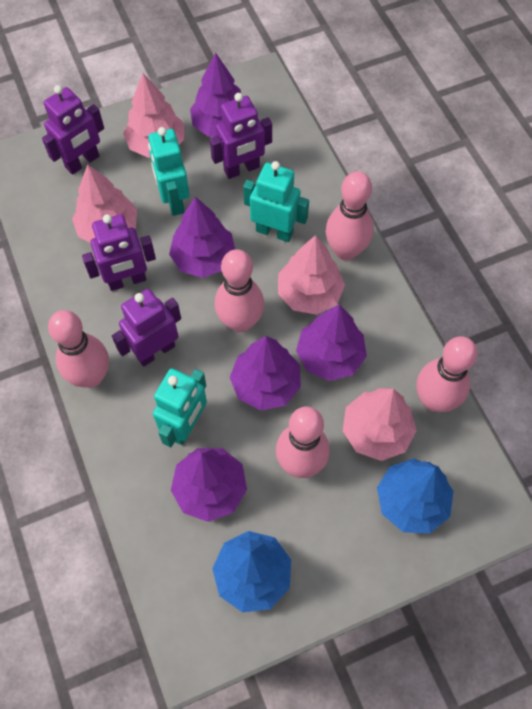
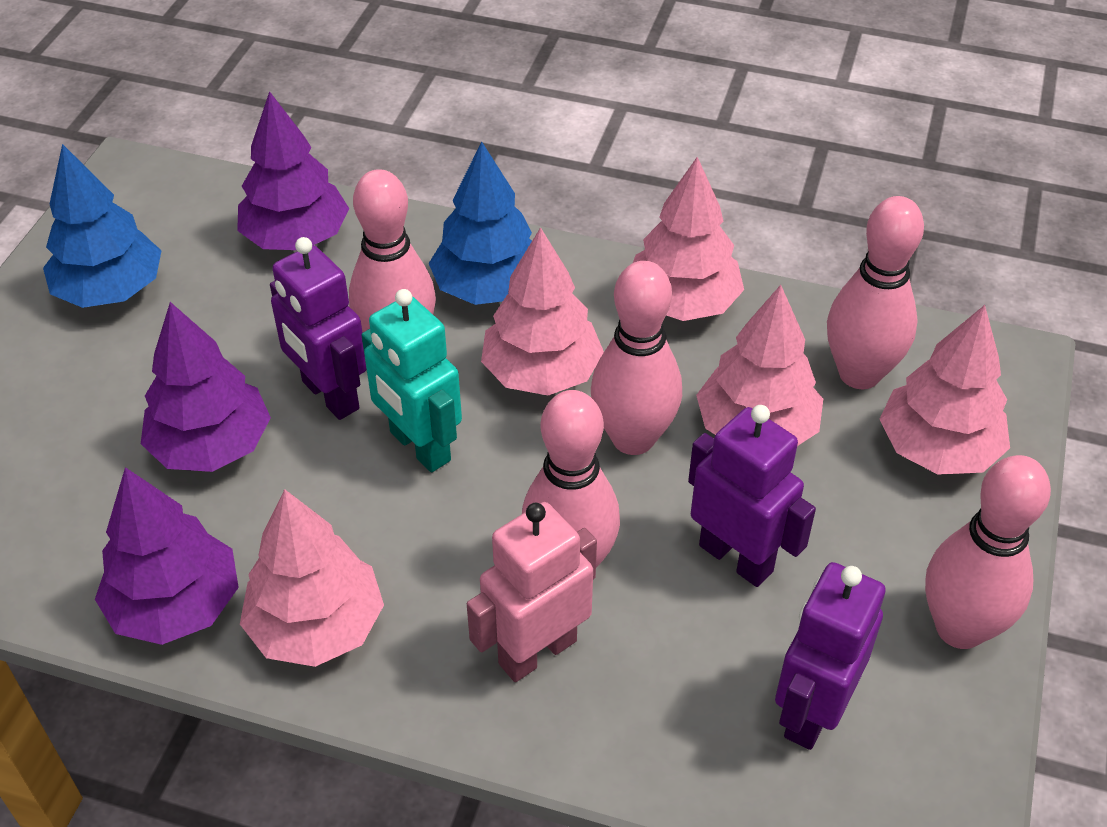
pink robot: none = 0 -> [467,502,597,682] = 1
pink tree: [72,164,137,243] [123,73,184,158] [278,235,345,315] [343,388,416,461] = 4 -> [240,489,384,667] [481,227,604,395] [633,157,744,321] [696,285,823,446] [879,305,1010,474] = 5
purple robot: [42,85,104,175] [82,214,156,291] [112,289,181,367] [210,93,272,179] = 4 -> [270,237,367,420] [688,405,816,587] [775,562,886,750] = 3
purple tree: [169,196,235,278] [171,447,247,522] [190,53,241,137] [230,336,301,411] [296,304,367,381] = 5 -> [95,467,239,645] [141,302,271,472] [237,91,349,250] = 3
turquoise robot: [148,127,189,216] [153,368,207,447] [243,161,309,242] = 3 -> [361,289,462,472] = 1

